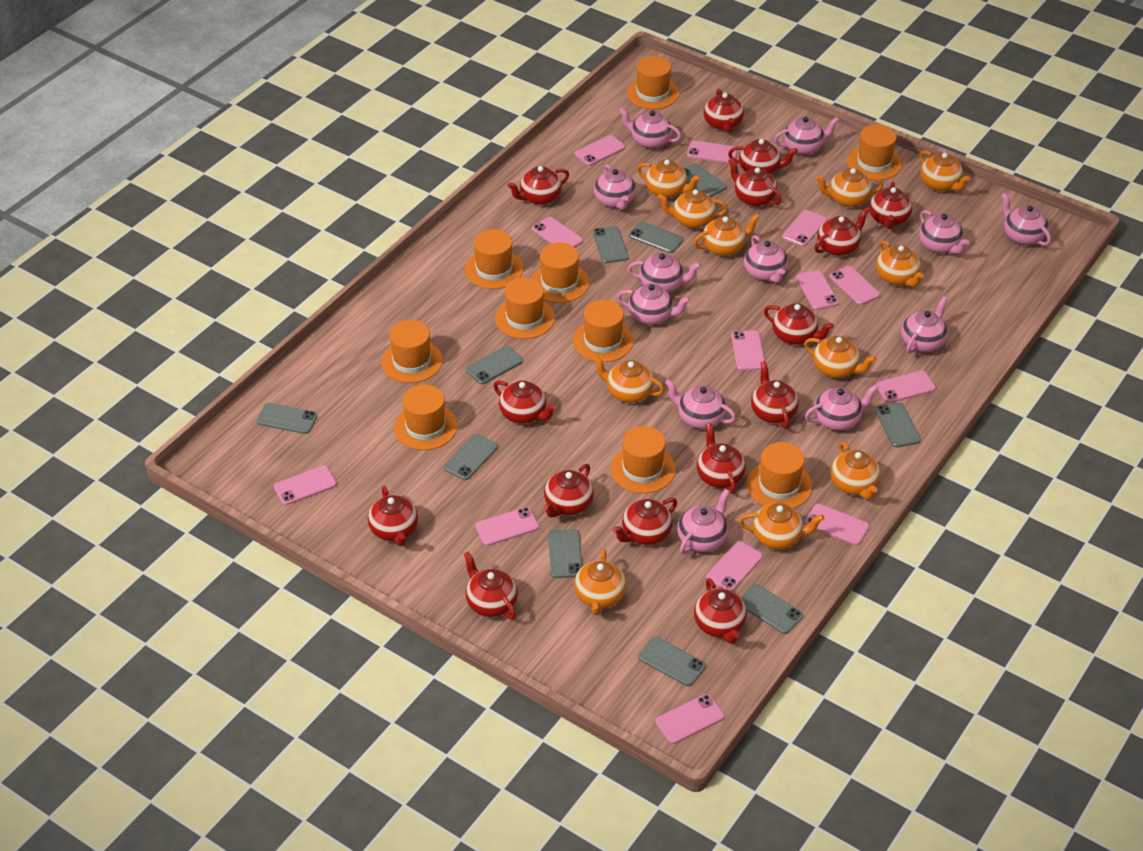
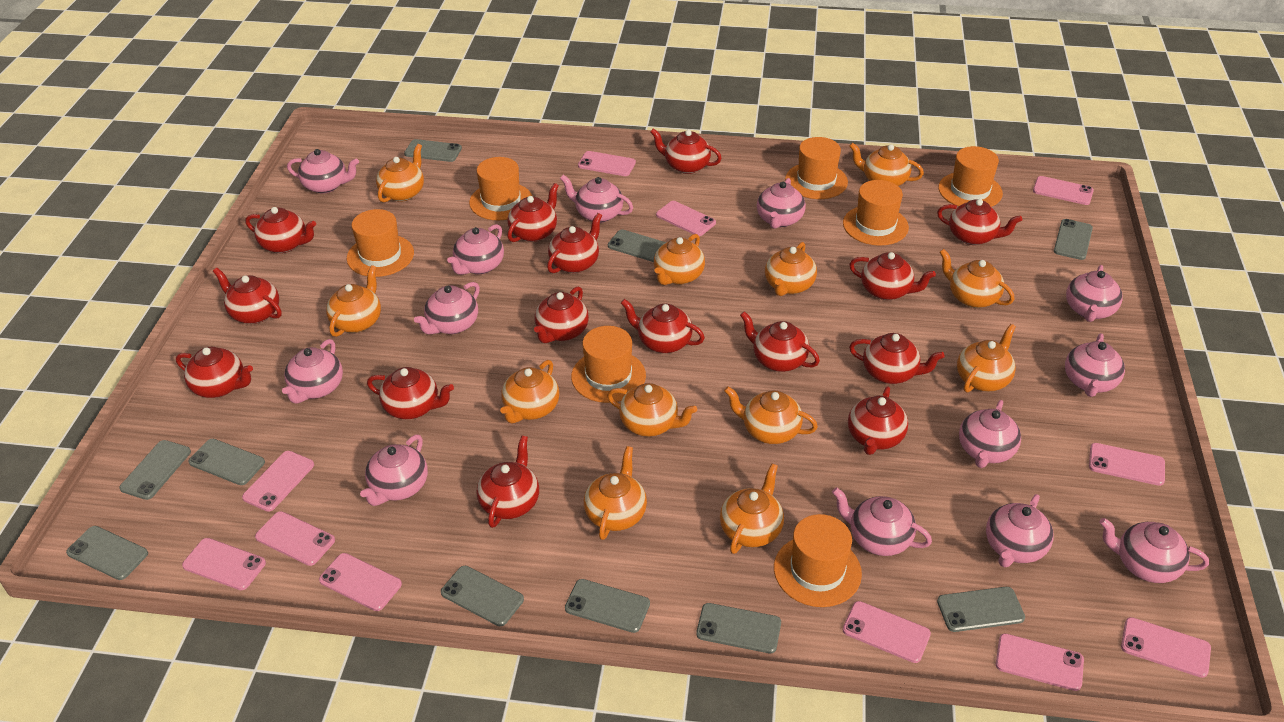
orange hat: [381,320,443,383] [394,385,458,450] [465,229,523,289] [495,277,555,339] [531,243,589,303] [573,300,634,362] [610,426,676,493] [626,56,679,109] [746,442,813,508] [847,124,902,180] = 10 -> [347,209,414,277] [469,157,532,220] [571,326,646,403] [774,514,862,607] [785,137,848,199] [843,180,909,246] [938,146,1003,207] = 7
orange teapot: [574,549,626,615] [592,356,664,403] [637,160,701,198] [657,189,728,229] [694,213,760,256] [739,503,824,549] [804,336,877,378] [815,168,883,207] [830,442,880,500] [876,241,924,287] [920,150,971,191] = 11 -> [326,265,381,337] [376,144,424,203] [500,360,559,423] [584,446,647,540] [607,383,697,437] [654,234,705,285] [720,464,784,554] [724,386,818,444] [765,242,817,296] [849,142,924,186] [939,249,1014,308] [957,324,1016,393] = 12
pink phone: [274,466,337,505] [475,507,539,546] [532,217,583,247] [575,135,625,166] [655,694,725,744] [687,140,738,164] [706,541,763,591] [731,330,765,371] [782,210,827,247] [796,270,839,310] [805,504,869,545] [829,266,880,305] [876,370,936,403] = 13 -> [182,538,266,590] [242,451,314,512] [255,511,335,566] [319,553,402,611] [578,151,636,176] [656,201,716,236] [843,601,931,663] [996,633,1084,691] [1033,176,1094,205] [1089,443,1165,486] [1121,617,1211,678] = 11
pink teapot: [594,164,636,210] [617,284,690,325] [619,107,681,149] [628,253,701,292] [665,379,736,429] [677,489,730,554] [744,235,788,283] [774,117,839,155] [805,384,879,430] [901,296,948,353] [919,210,969,254] [1001,193,1051,246] = 12 -> [282,339,343,404] [287,149,359,193] [360,434,428,506] [414,282,480,334] [447,224,504,275] [560,175,633,223] [757,178,806,229] [832,487,932,556] [959,400,1021,468] [986,494,1054,567] [1065,333,1125,397] [1066,265,1123,322] [1099,518,1209,583] = 13

